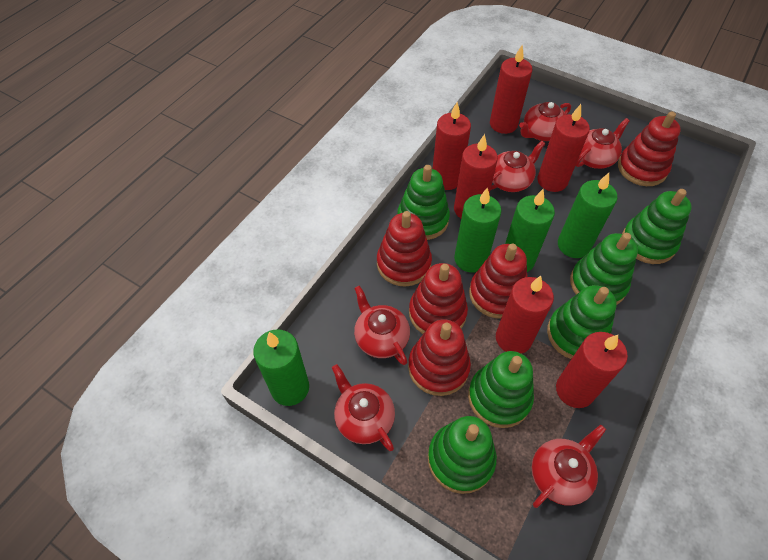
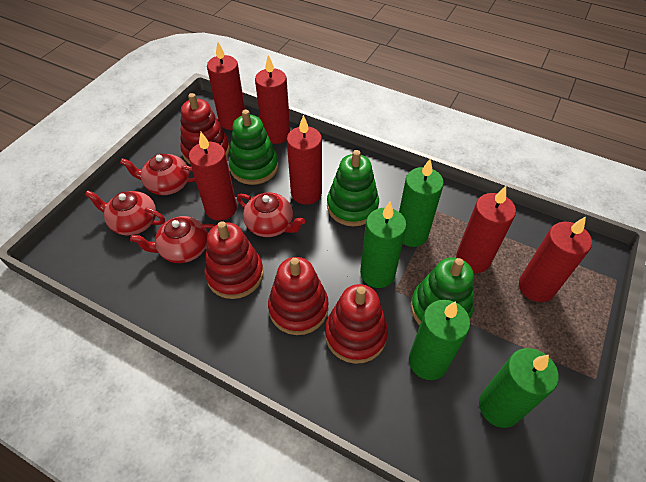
green stacking toy: [397,165,450,240] [428,416,497,494] [468,351,534,428] [547,285,617,359] [570,233,638,305] [622,189,692,264] = 6 -> [229,110,278,185] [327,150,379,226] [411,257,474,325] = 3
red stacking toy: [377,211,432,287] [408,319,471,396] [409,263,468,334] [469,243,527,318] [618,111,681,186] = 5 -> [180,93,230,165] [204,221,264,299] [268,257,329,335] [325,284,388,364] = 4
red teapot: [332,364,395,451] [354,286,410,365] [491,141,545,192] [519,102,571,141] [532,424,606,508] [576,118,629,169] = 6 -> [85,190,165,235] [120,154,196,195] [130,216,216,263] [237,193,305,237] = 4

